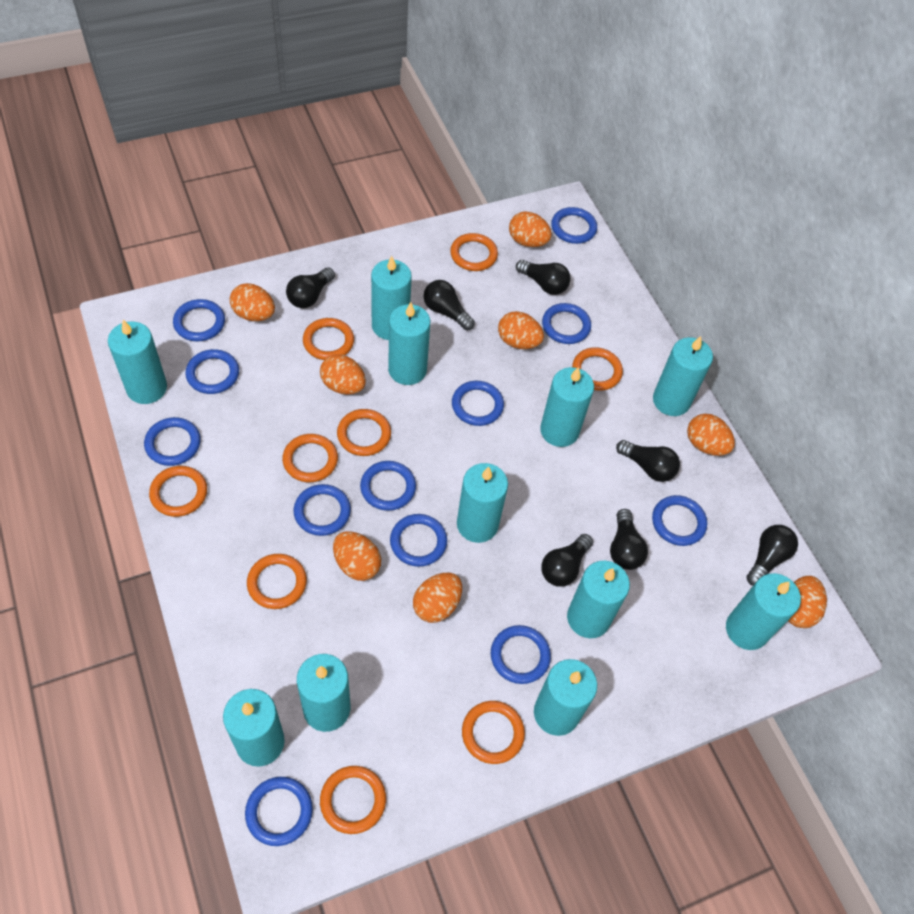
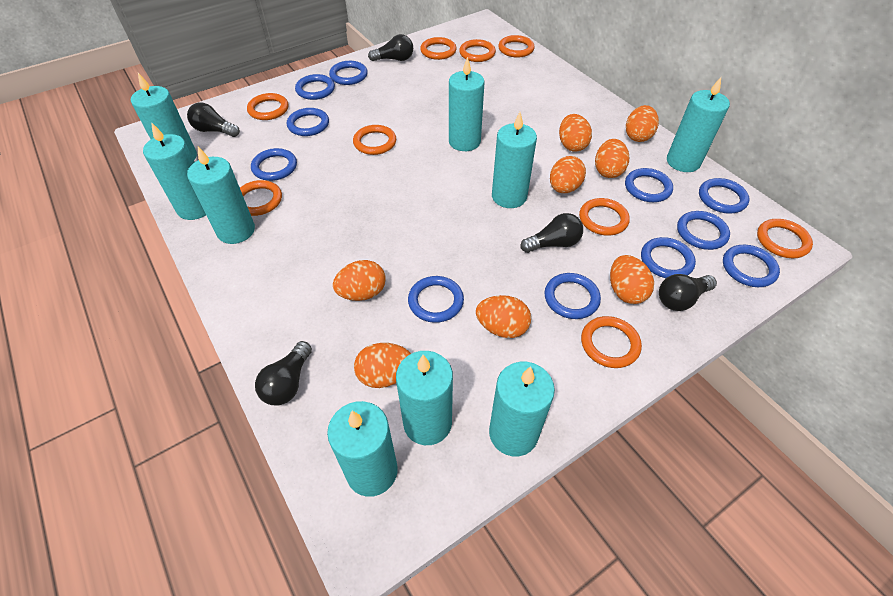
black light bulb: [286,267,335,308] [423,280,475,330] [516,260,571,295] [541,534,593,587] [610,509,648,570] [616,440,680,482] [746,525,798,586] = 7 -> [187,102,240,137] [255,341,312,406] [368,34,413,61] [521,213,583,253] [659,274,717,311] = 5
blue ring: [144,417,201,466] [173,299,225,341] [185,349,239,394] [245,777,313,846] [294,484,351,536] [360,461,416,511] [390,514,447,567] [452,381,504,426] [491,625,551,684] [542,303,591,344] [551,207,597,244] [652,495,707,546] = 12 -> [251,148,297,181] [287,108,329,136] [295,74,335,100] [329,61,368,85] [408,276,464,323] [545,273,601,319] [625,168,673,202] [641,237,696,278] [677,211,730,250] [699,178,749,214] [723,245,780,287] = 11
turquoise candle: [108,320,167,404] [223,689,285,767] [297,654,350,732] [371,256,412,340] [388,302,430,385] [457,463,508,543] [534,659,597,736] [540,367,594,447] [567,561,630,638] [653,336,713,416] [726,573,801,650] = 11 -> [131,73,197,160] [143,122,206,220] [187,146,255,244] [327,401,398,497] [396,351,453,445] [449,57,484,151] [489,362,555,456] [492,112,537,208] [667,77,730,172] = 9

